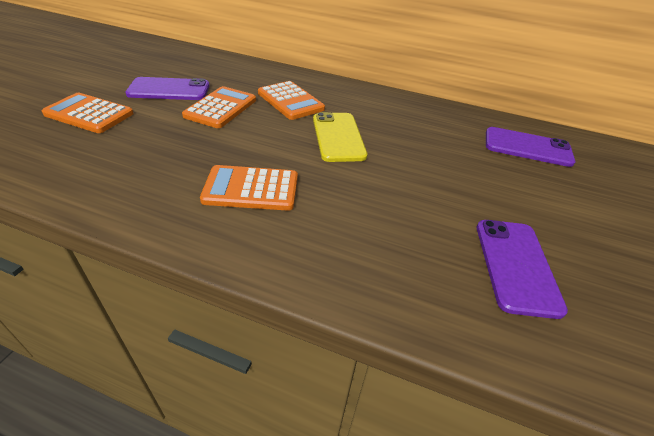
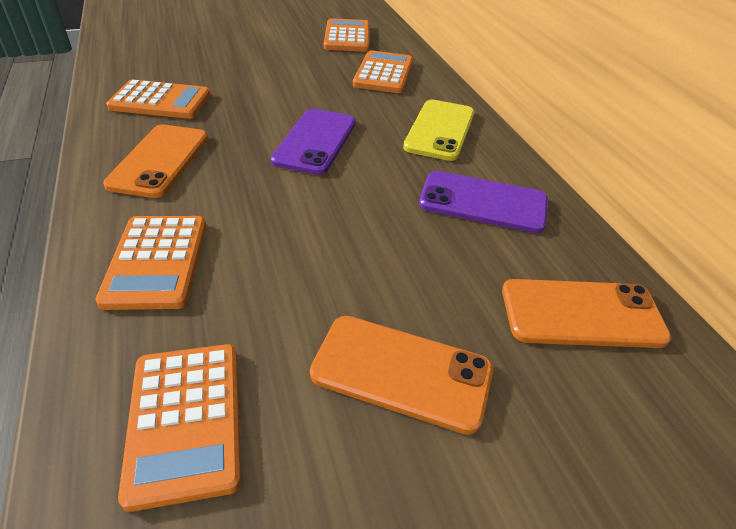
orange calculator: [42,93,134,133] [182,86,256,128] [200,165,298,211] [258,81,325,120] = 4 -> [96,216,206,310] [106,80,211,119] [118,344,241,512] [324,18,369,52] [353,50,413,93] = 5
orange phone: none = 0 -> [103,125,208,198] [310,316,493,435] [502,279,671,348] = 3
purple phone: [125,77,210,100] [477,220,568,319] [486,127,575,167] = 3 -> [271,109,356,175] [419,171,548,233] = 2

